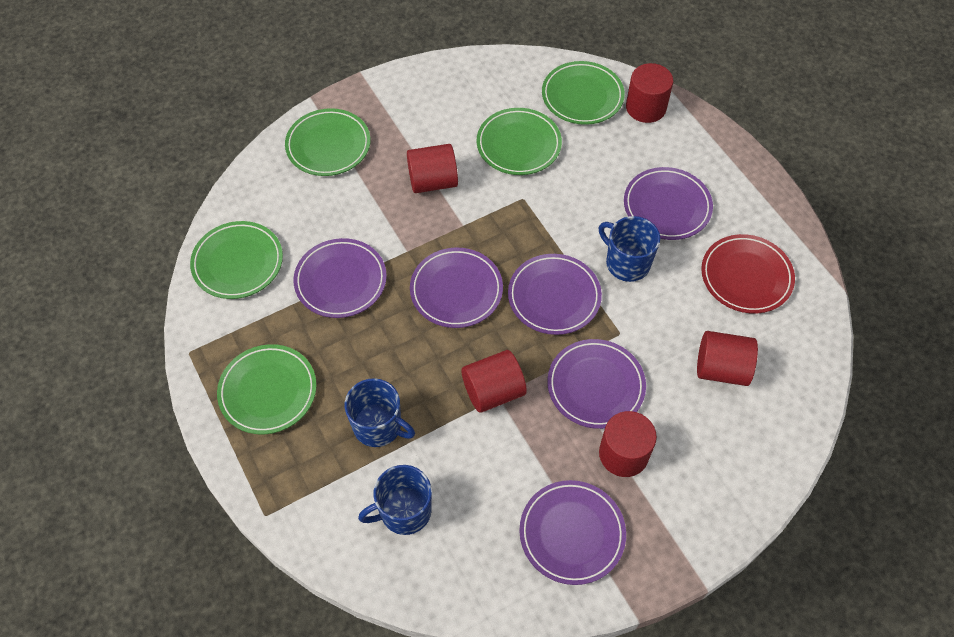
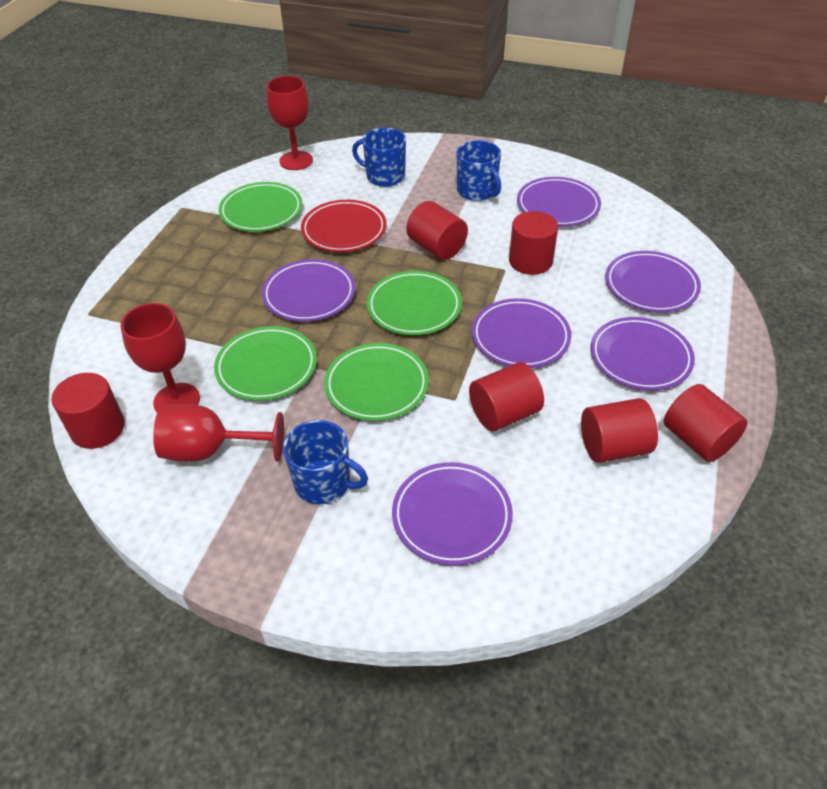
green plate: [190,221,283,299] [217,344,317,434] [285,108,370,176] [477,108,562,175] [542,61,625,125] = 5 -> [214,326,317,401] [219,182,302,232] [324,343,429,421] [367,271,462,335] = 4
red cylinder: [407,144,458,193] [462,350,527,413] [599,411,657,477] [626,63,673,123] [697,331,758,386] = 5 -> [51,373,125,449] [406,201,468,260] [469,362,544,431] [509,211,558,275] [581,398,658,463] [664,384,748,462] = 6
red goblet: none = 0 -> [120,303,200,412] [153,404,284,462] [266,76,313,170] = 3

